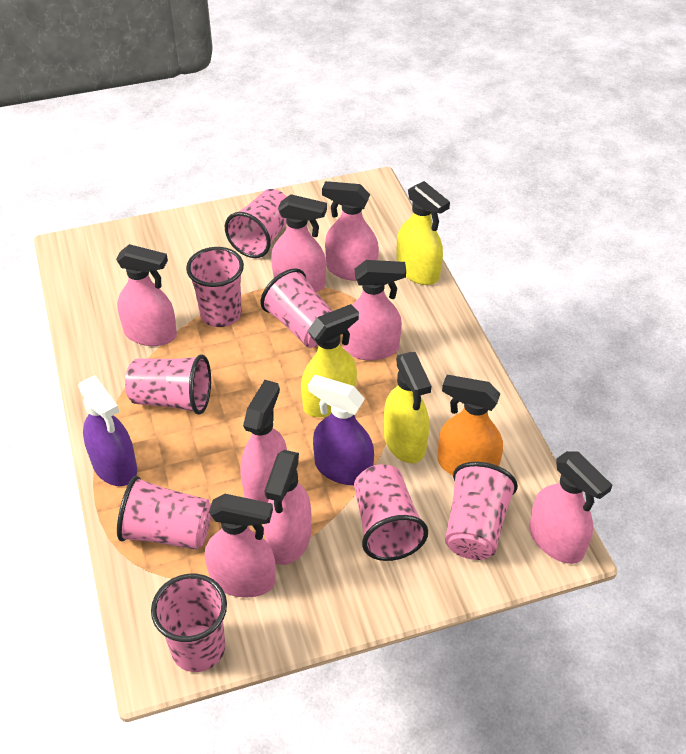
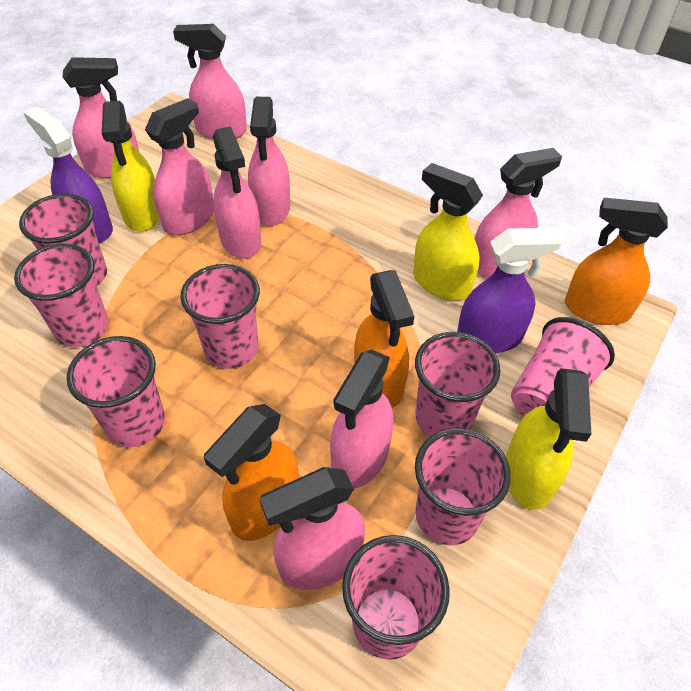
orange spray bottle: [438,375,503,475] = 1 -> [204,404,299,541] [354,270,414,408] [565,198,668,325] = 3

